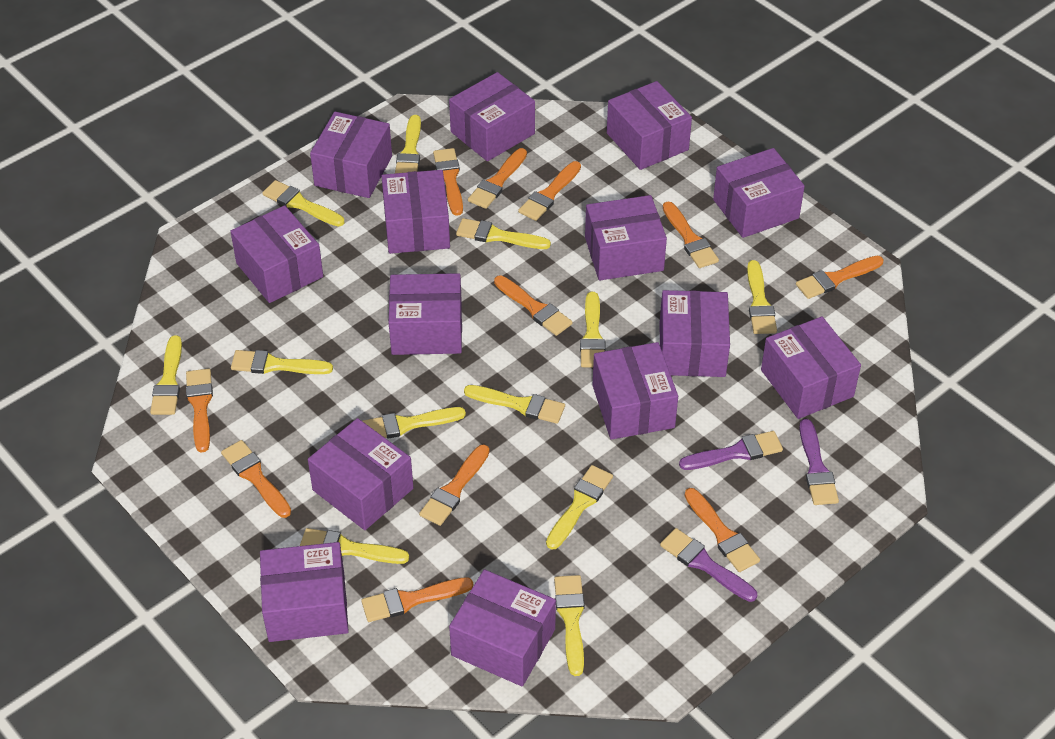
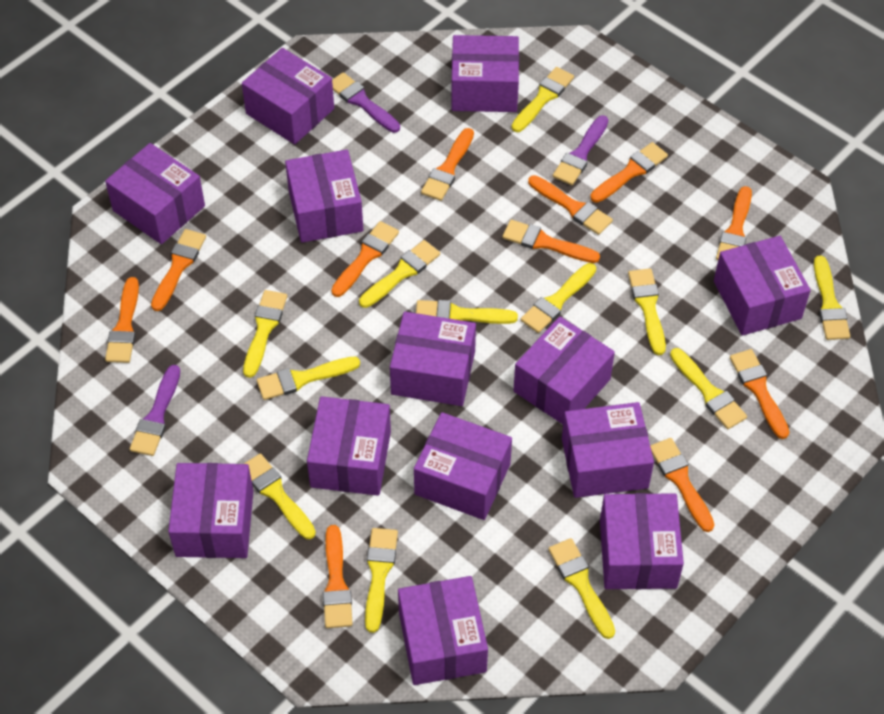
purple box: [230,205,323,303] [260,542,349,642] [308,418,413,530] [310,112,392,198] [382,170,450,254] [389,273,462,355] [449,72,535,161] [449,569,556,686] [585,195,667,281] [592,342,678,440] [607,81,692,170] [660,290,730,377] [713,148,805,238] [761,316,861,419] = 14 -> [105,143,205,244] [168,463,253,558] [242,48,334,144] [285,150,363,243] [307,396,391,496] [390,312,476,406] [398,576,488,685] [414,412,512,520] [451,35,519,112] [513,316,615,424] [562,402,654,498] [600,493,684,589] [714,236,811,336] = 13

